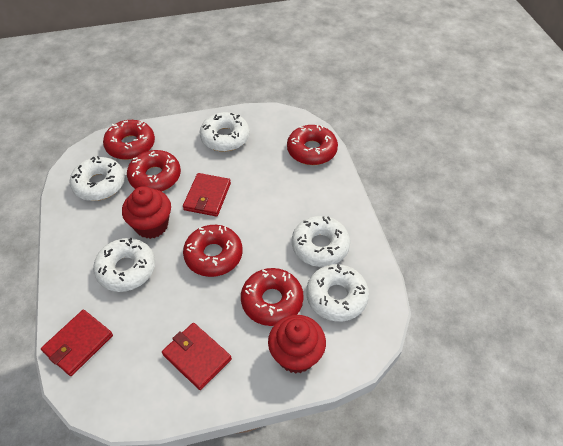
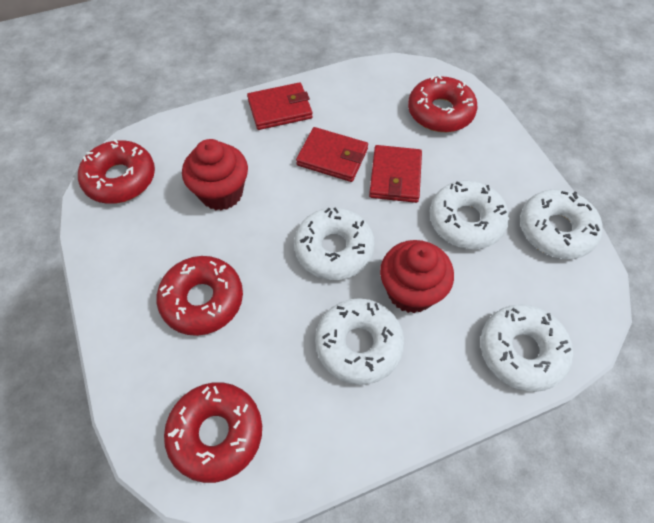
red donut: [103,120,155,160] [127,150,181,192] [183,225,243,277] [241,268,304,326] [287,125,338,165] = 5 -> [78,139,155,204] [157,256,243,336] [164,382,262,483] [408,75,478,132] = 4

